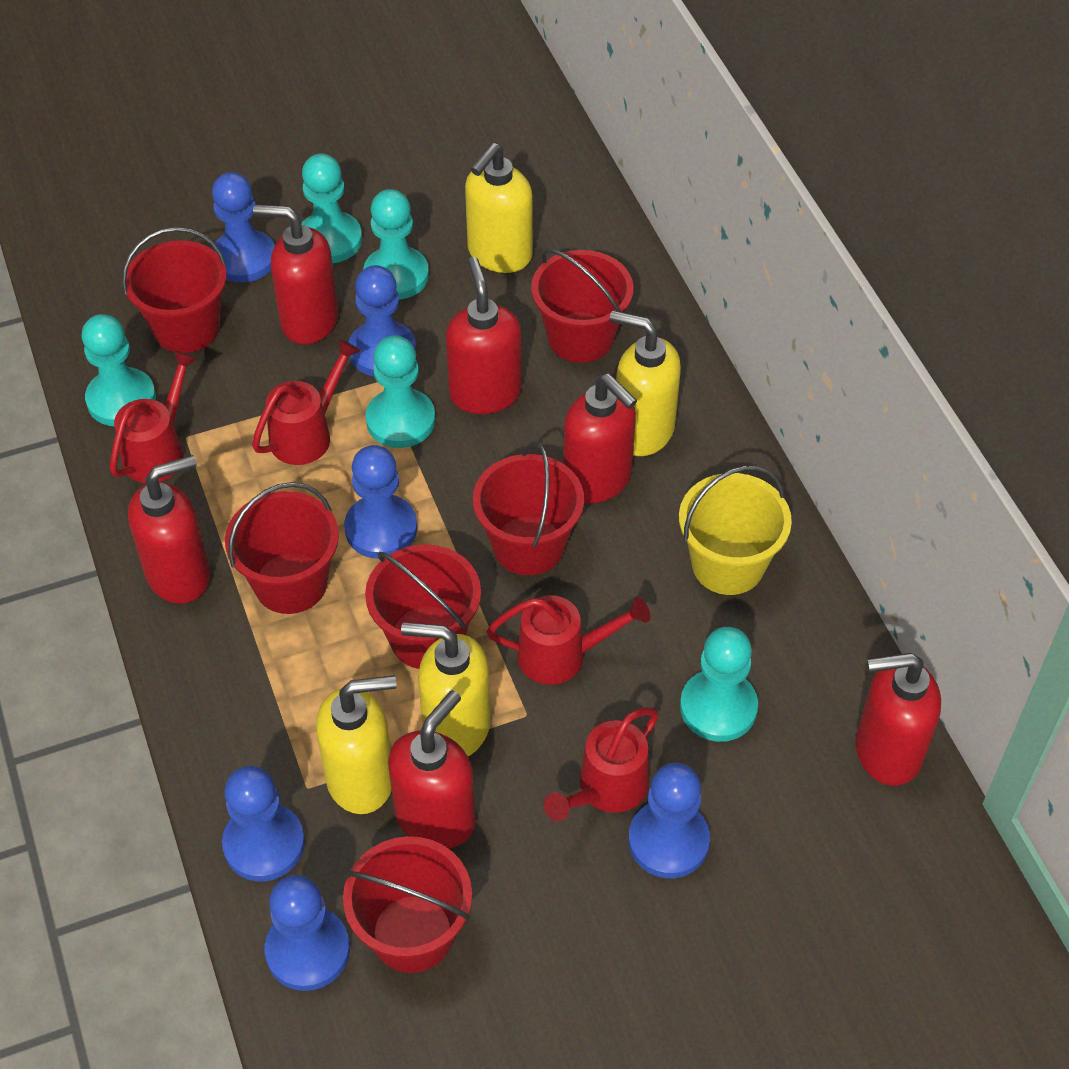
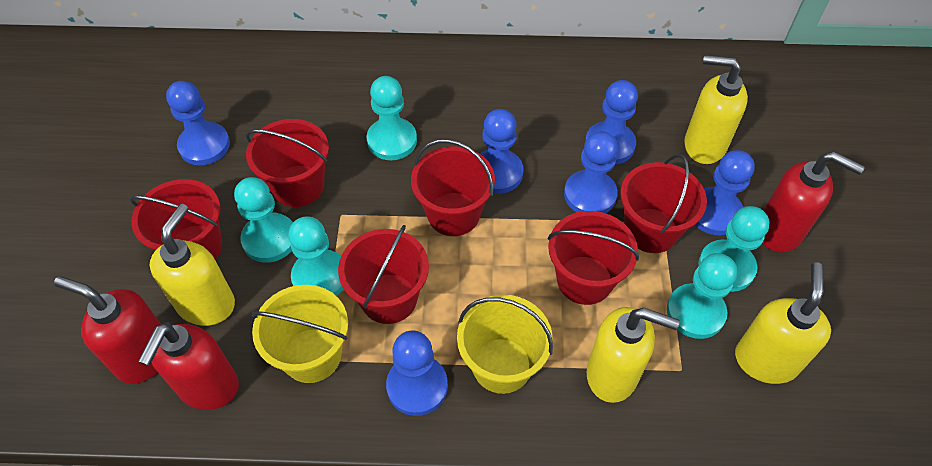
red soap dispenser: [128,455,210,604] [253,205,338,345] [388,690,476,849] [446,257,522,414] [563,374,637,503] [855,653,941,786] = 6 -> [54,276,161,384] [138,323,239,410] [763,152,865,253] = 3
red watering can: [110,350,198,483] [252,339,360,465] [487,595,650,685] [544,707,659,821] = 4 -> none = 0
yellow bucket: [679,466,792,595] = 1 -> [252,285,348,383] [457,295,553,394] = 2

